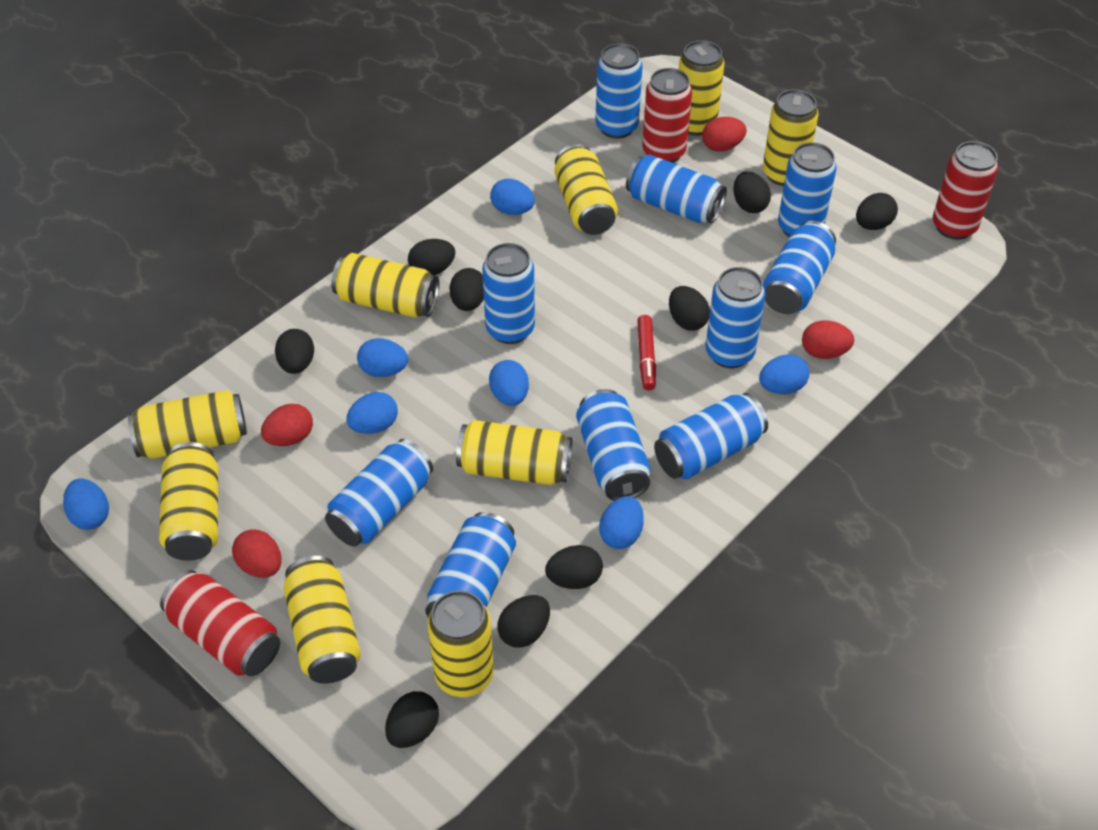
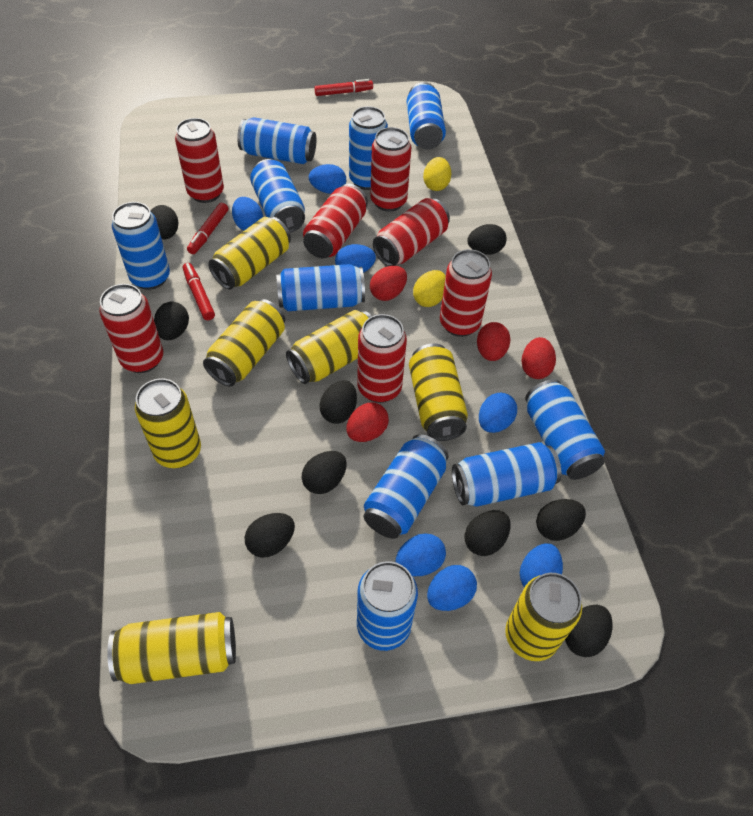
red can: [160,570,280,676] [642,68,692,163] [933,141,998,240] = 3 -> [99,284,163,373] [175,118,224,203] [303,184,368,258] [357,314,407,403] [370,127,411,212] [373,198,450,266] [440,249,492,337] = 7
red marker: [637,315,656,390] = 1 -> [183,263,215,320] [187,203,228,254] [314,79,373,96] = 3
yellow can: [128,390,247,459] [159,442,218,561] [283,556,361,684] [331,253,440,318] [427,590,494,697] [456,420,572,485] [554,144,618,235] [679,40,724,136] [763,89,819,186] = 9 -> [107,612,236,684] [135,378,201,468] [203,299,285,387] [208,217,291,290] [286,310,372,384] [409,343,468,441] [505,573,582,661] = 7
yellow egg: none = 0 -> [413,270,446,307] [423,157,451,191] = 2

